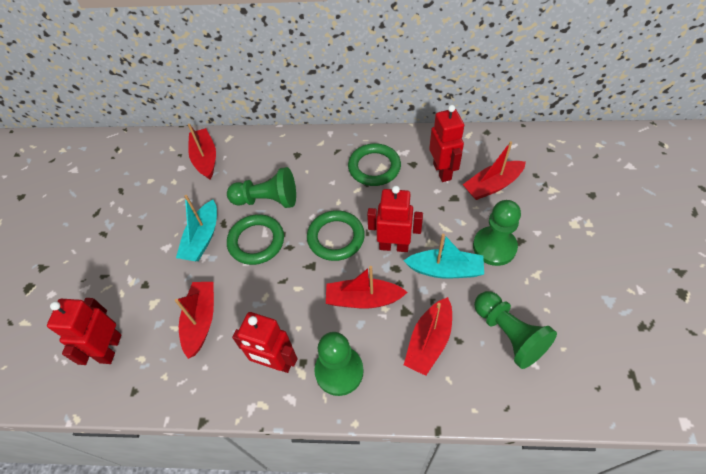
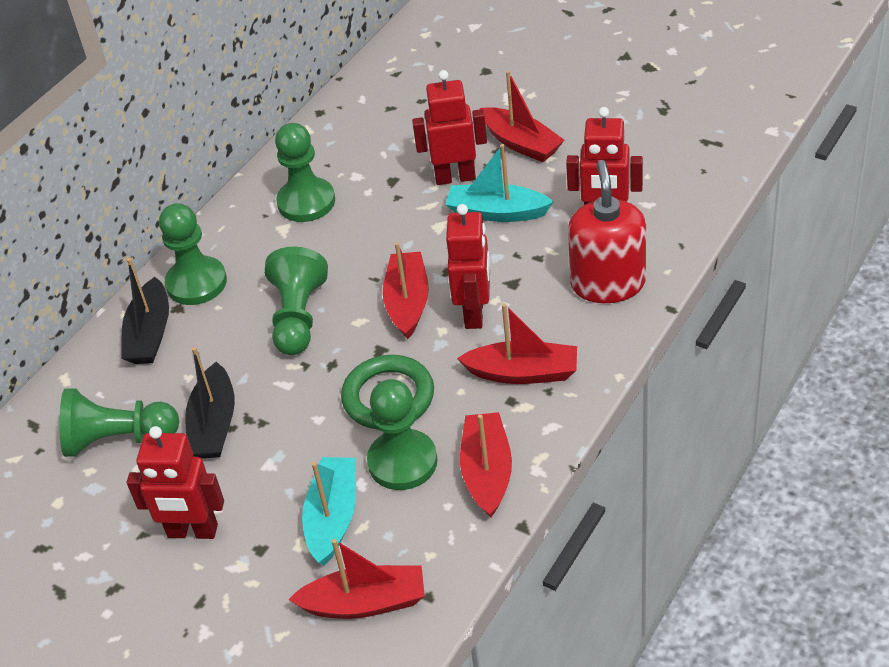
black boat: none = 0 -> [121,258,169,364] [185,347,235,458] = 2
green pawn: [227,167,296,208] [314,332,364,396] [473,200,521,266] [474,291,557,369] = 4 -> [59,388,179,457] [159,203,227,305] [265,246,328,355] [275,123,335,222] [367,379,437,490] = 5
green ring: [227,214,284,265] [307,210,365,261] [348,143,401,186] = 3 -> [341,355,434,429] = 1
red soap dispenser: none = 0 -> [568,160,646,303] = 1

